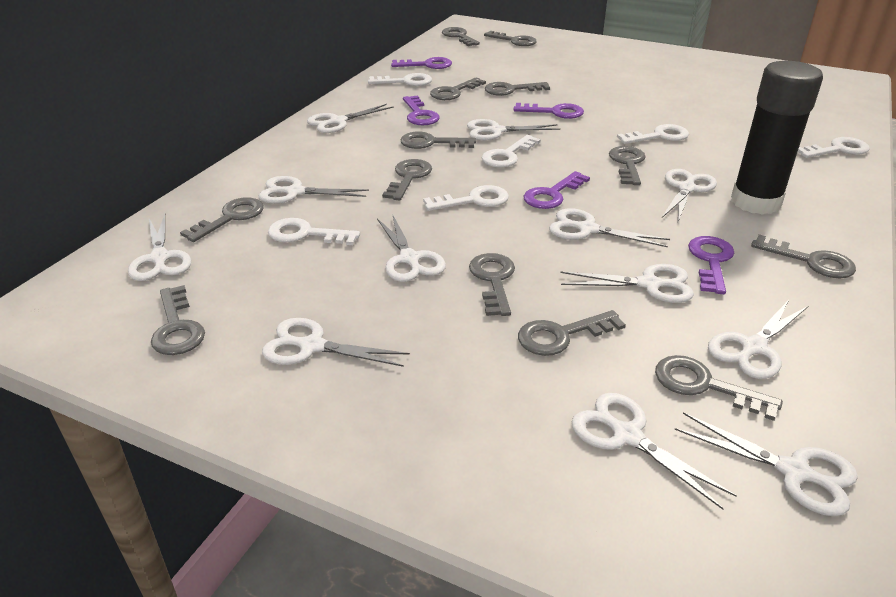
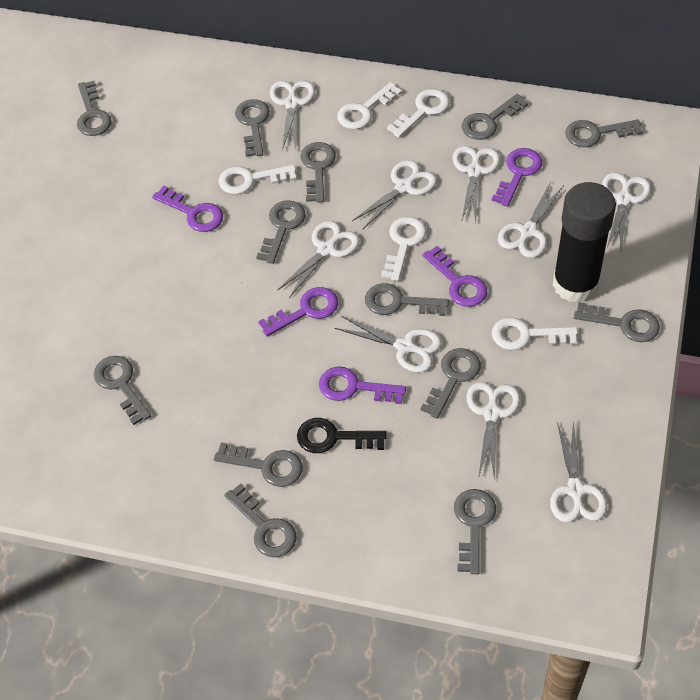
black key: none = 0 -> [297,418,386,453] = 1
white key: [268,218,360,245] [368,73,432,86] [423,185,509,211] [481,135,541,168] [617,124,689,144] [798,137,870,158] = 6 -> [219,165,297,194] [337,82,402,129] [381,217,427,281] [387,89,450,138] [492,317,578,350] = 5
white scissors: [128,214,191,281] [258,176,369,204] [262,318,410,367] [307,104,393,133] [377,214,446,282] [467,119,560,140] [549,208,670,247] [560,264,694,303] [572,393,737,510] [662,169,717,222] [675,412,858,516] [708,300,808,379] = 12 -> [270,81,315,150] [277,221,360,298] [335,316,442,372] [352,160,437,229] [453,146,500,221] [466,382,520,480] [498,181,564,258] [550,421,607,522] [602,172,651,251] = 9

